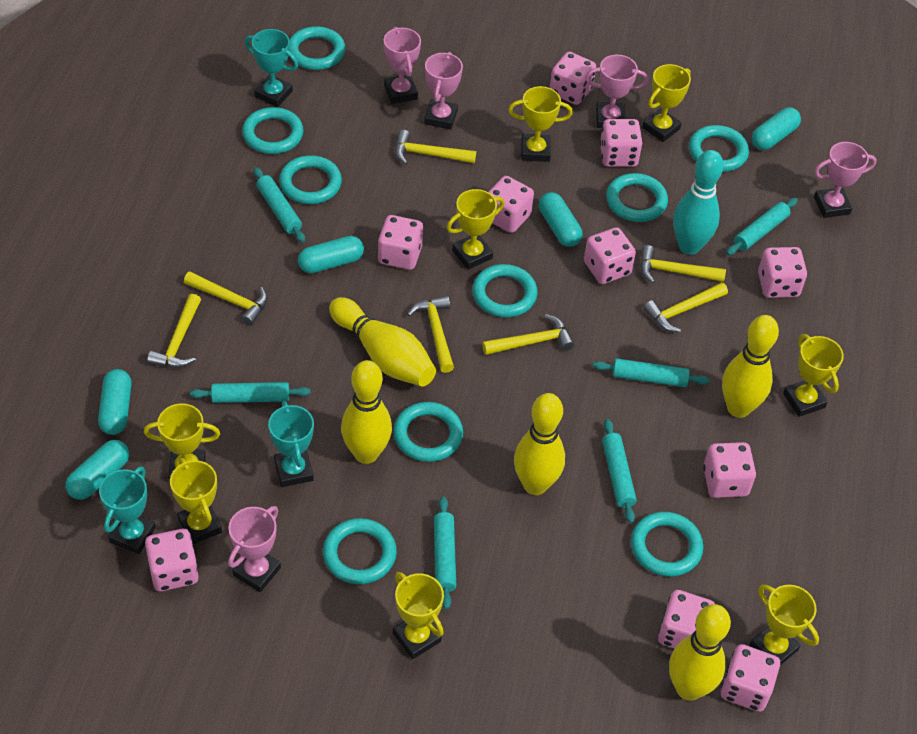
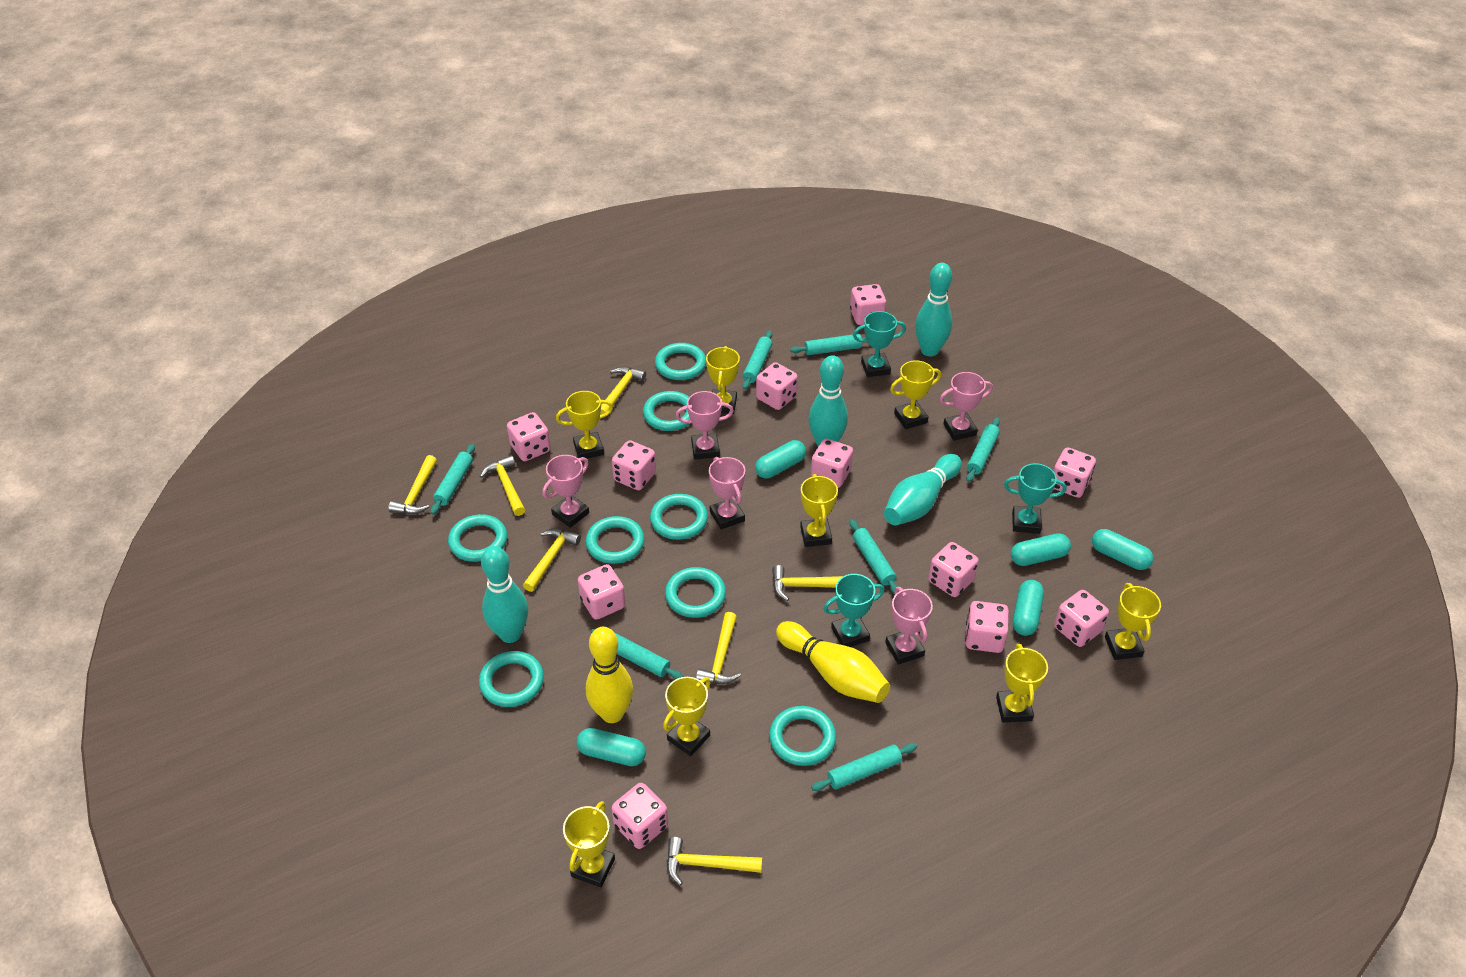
pink dice: [145,529,199,591] [378,215,423,270] [489,176,534,233] [550,52,596,105] [584,227,636,284] [600,119,642,167] [658,590,715,649] [703,442,756,498] [721,644,780,712] [758,247,807,298] = 10 -> [507,412,551,461] [578,564,626,620] [612,440,656,490] [612,783,668,849] [756,362,798,410] [811,438,853,488] [850,284,886,325] [928,542,979,597] [965,601,1009,653] [1053,447,1096,498] [1054,590,1109,647] = 11
turquoise bowling pin: [673,150,724,255] = 1 -> [481,546,528,643] [808,355,848,447] [884,454,962,526] [915,263,952,357] = 4
turquoise ring: [242,107,303,154] [279,155,342,204] [289,26,346,70] [323,518,397,584] [393,402,463,462] [472,264,538,317] [606,173,668,222] [631,512,704,577] [689,125,749,172] = 9 -> [448,514,507,562] [479,651,544,707] [585,516,644,564] [643,391,690,431] [650,494,708,540] [655,343,706,380] [665,567,726,618] [769,706,836,766] = 8
turquoise rolling pin: [190,382,311,403] [254,167,305,243] [434,496,456,610] [593,358,710,387] [602,419,637,523] [726,198,798,255] = 6 -> [431,444,475,515] [591,629,684,679] [742,331,772,390] [790,334,866,355] [811,743,917,791] [850,519,898,594] [966,418,1000,482] = 7
yellow bowling pin: [329,297,436,387] [341,360,392,464] [514,393,565,495] [669,604,731,701] [722,315,779,418] = 5 -> [586,627,633,723] [776,621,890,703] = 2

